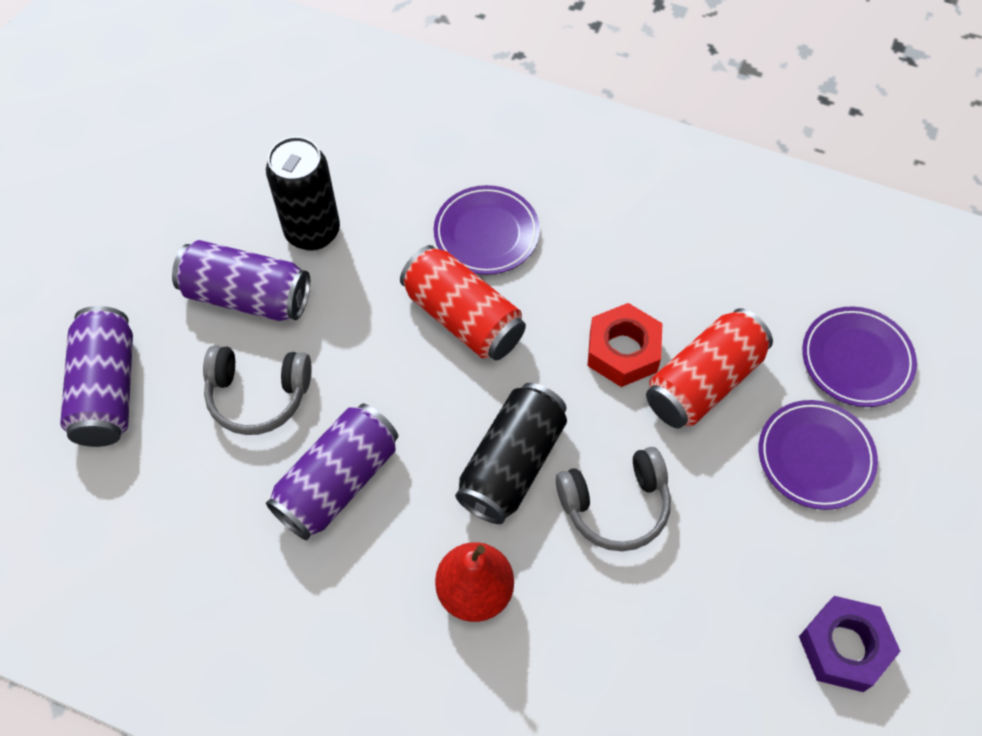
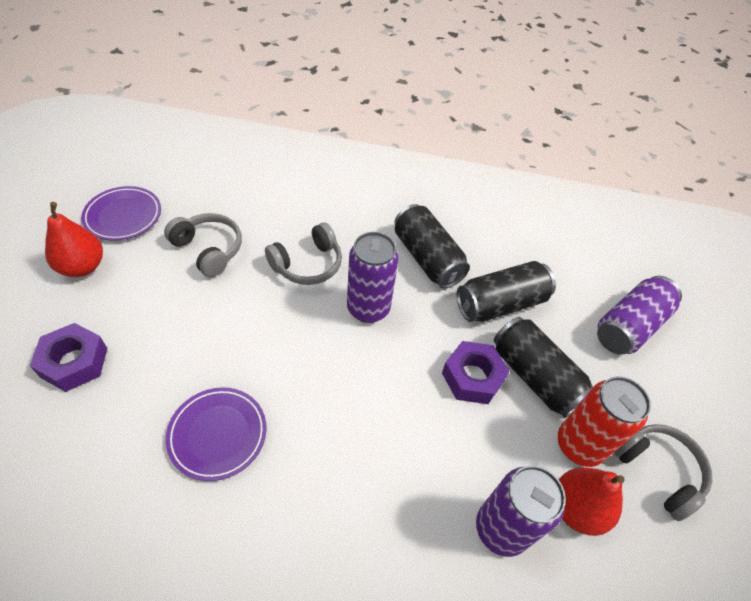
black can: [266,136,340,251] [455,383,567,524] = 2 -> [395,204,470,288] [457,261,556,322] [494,317,593,418] = 3
grey headphones: [203,345,312,435] [556,447,671,551] = 2 -> [164,213,242,277] [265,223,342,285] [614,424,712,521] = 3
purple nut: [799,596,901,692] = 1 -> [30,323,107,392] [442,341,510,404] = 2
purple plate: [434,185,540,275] [759,400,878,510] [802,307,917,407] = 3 -> [81,186,161,241] [166,387,267,481] = 2
red can: [400,245,526,360] [646,308,773,428] = 2 -> [558,376,651,467] = 1
red nut: [587,303,662,387] = 1 -> none = 0
red pear: [435,542,514,622] = 1 -> [45,202,103,277] [559,467,625,536] = 2

